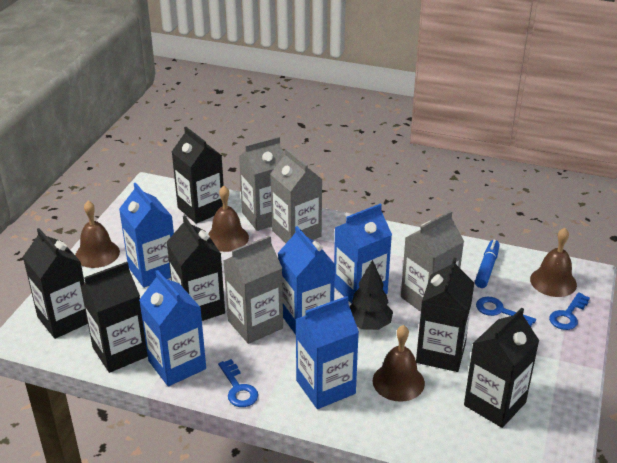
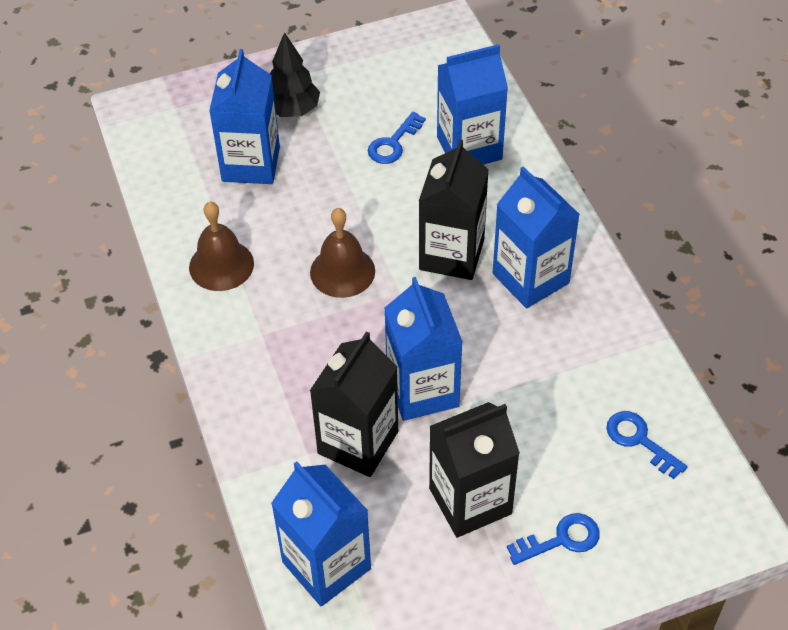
black carton: [23,228,88,339] [81,262,148,373] [166,216,225,321] [172,127,224,224] [416,257,474,372] [464,308,539,428] = 6 -> [310,331,398,477] [419,139,489,280] [429,402,520,538] = 3
blue marker: [475,240,500,288] = 1 -> none = 0
brown bell: [75,201,120,268] [208,186,249,252] [373,325,425,402] [530,228,577,297] = 4 -> [189,202,254,291] [310,208,375,298] = 2
grey carton: [223,236,283,344] [239,136,284,231] [270,148,323,243] [401,211,464,312] = 4 -> none = 0

